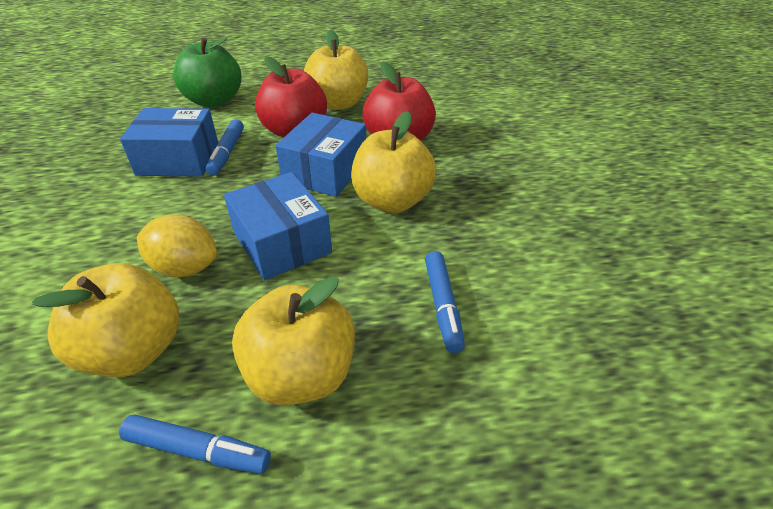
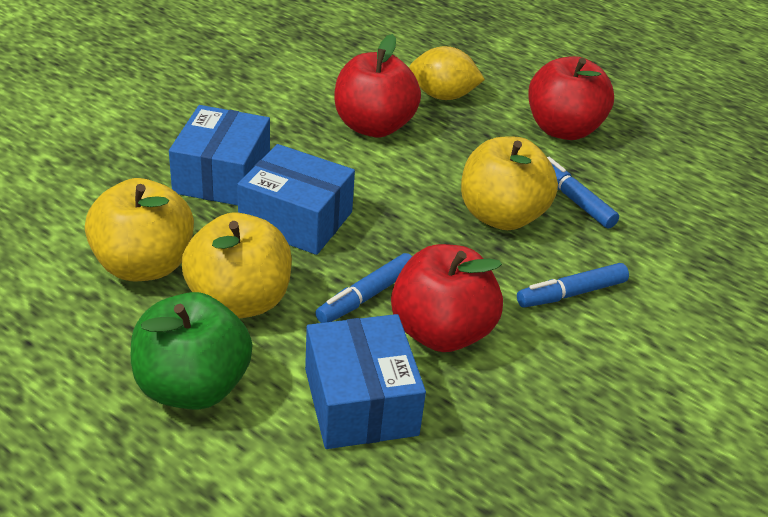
red apple: [255,56,327,138] [363,62,436,141] = 2 -> [334,34,421,137] [391,244,503,352] [528,56,614,140] = 3
yellow apple: [32,263,180,377] [232,277,355,405] [304,30,368,110] [351,111,437,213] = 4 -> [85,178,194,281] [182,212,292,319] [461,137,558,230] = 3

